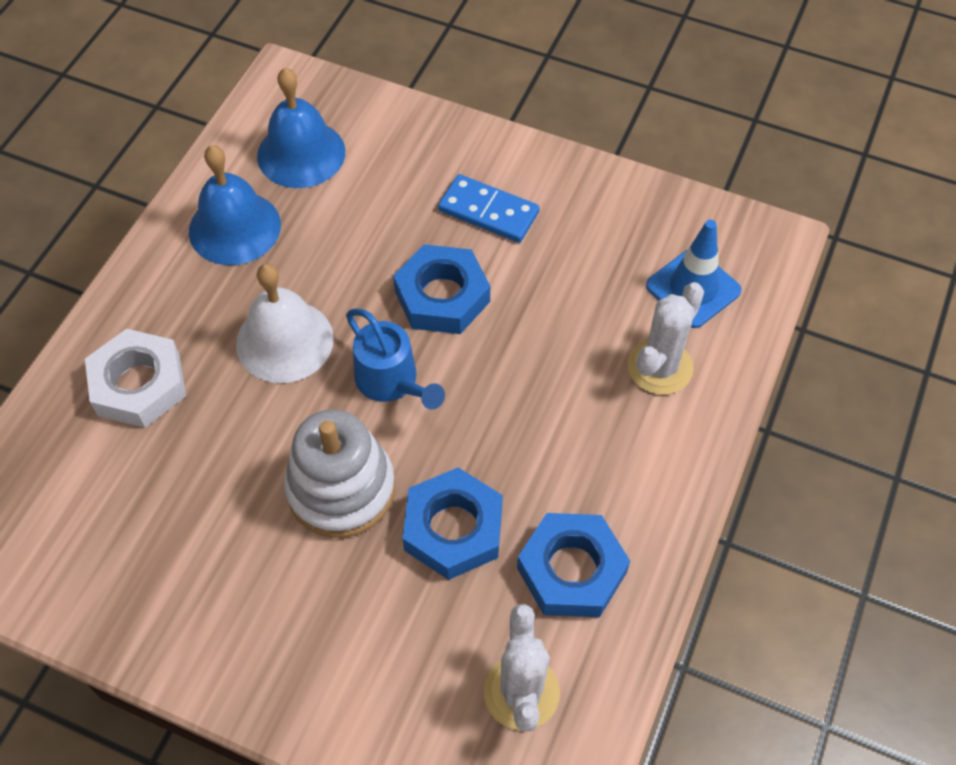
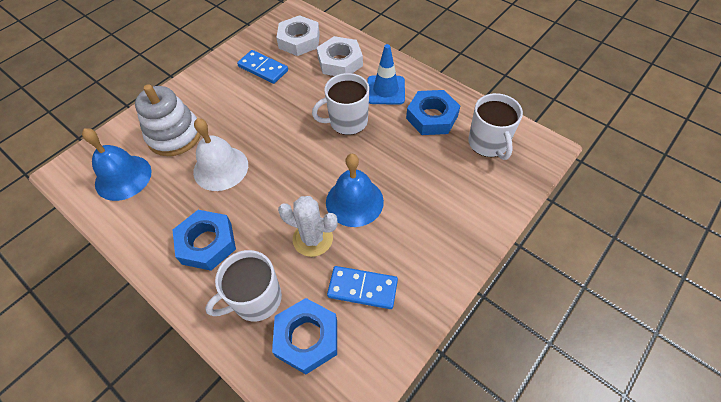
blue domino: [438,174,540,243] = 1 -> [237,50,288,84] [327,266,398,309] = 2
blue watering can: [346,308,445,410] = 1 -> none = 0
white cactus: [484,604,560,732] [628,282,704,395] = 2 -> [278,196,338,257] = 1
white mug: none = 0 -> [205,250,282,321] [312,73,369,135] [468,93,523,160] = 3
white nut: [85,329,186,428] = 1 -> [276,15,320,56] [317,36,363,76] = 2

